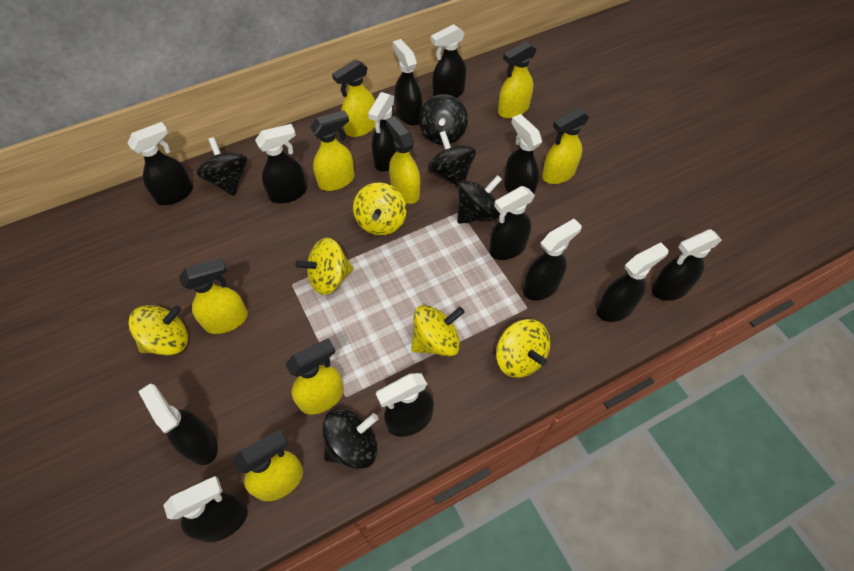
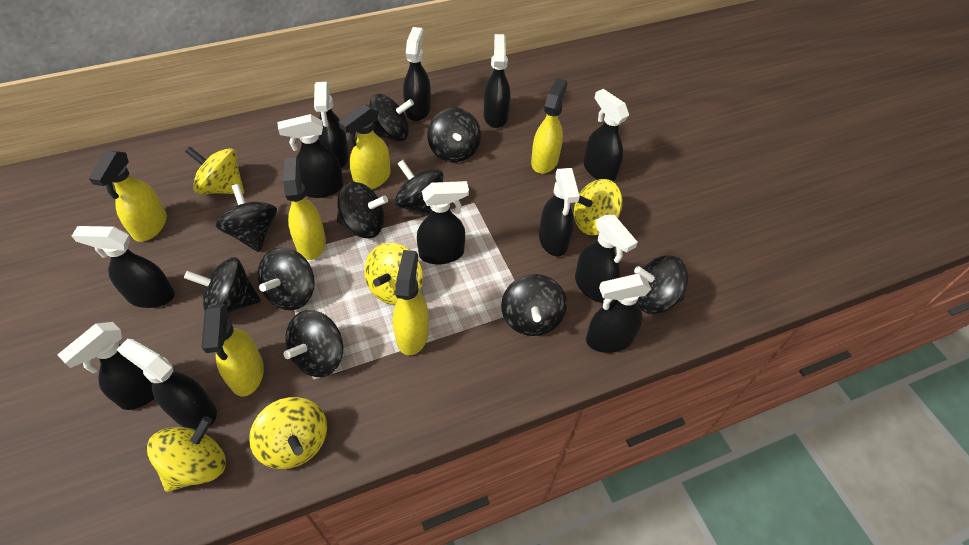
black spinning top: [196,137,248,196] [322,409,378,469] [419,94,468,145] [428,131,476,187] [457,175,502,224] = 5 -> [184,257,260,313] [215,184,277,252] [257,247,315,310] [284,310,343,377] [337,182,388,238] [369,94,414,141] [395,160,443,214] [428,108,481,163] [501,274,567,336] [634,256,688,314] = 10
black spray bottle: [127,122,193,205] [138,384,218,465] [163,476,248,542] [255,124,307,204] [368,92,396,172] [376,373,434,437] [393,39,423,126] [431,24,466,98] [489,186,535,260] [504,114,542,195] [523,219,582,300] [597,243,669,322] [652,229,722,301] = 13 -> [58,322,155,410] [72,226,175,308] [116,339,217,430] [277,114,343,198] [314,82,349,168] [403,27,431,121] [417,181,469,264] [484,34,510,128] [539,168,580,256] [575,215,638,303] [583,89,629,181] [586,274,651,353] = 12
yellow spray bottle: [179,258,248,334] [233,429,303,501] [285,338,344,414] [310,110,354,191] [332,59,375,137] [386,116,420,204] [498,41,536,118] [542,108,589,184] = 8 -> [89,151,167,242] [201,304,264,396] [283,158,326,260] [339,104,391,190] [393,250,429,355] [531,78,568,174] = 6

